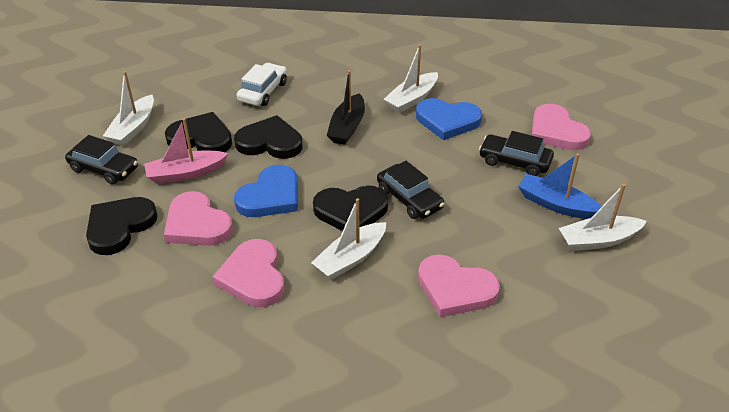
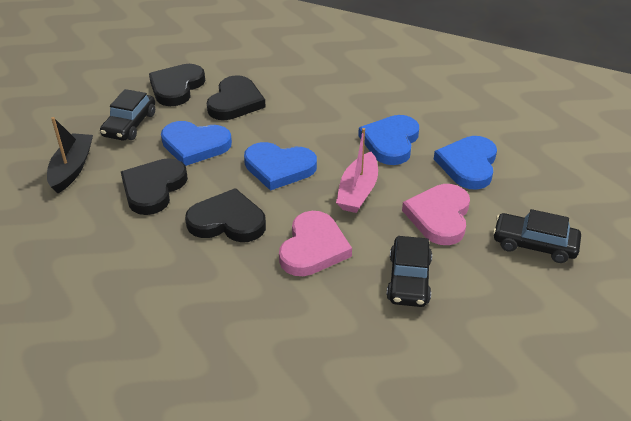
blue boat: [518,153,602,219] = 1 -> none = 0
blue heart: [234,165,298,217] [416,98,482,140] = 2 -> [161,121,232,166] [244,142,317,191] [358,115,419,165] [434,136,497,190] = 4
pink heart: [164,191,233,246] [212,239,284,307] [418,254,500,317] [531,104,591,150] = 4 -> [279,211,352,276] [402,184,470,245] = 2
white boat: [103,71,154,146] [311,198,386,279] [383,45,438,113] [559,184,647,251] = 4 -> none = 0
white car: [236,63,287,106] = 1 -> none = 0

